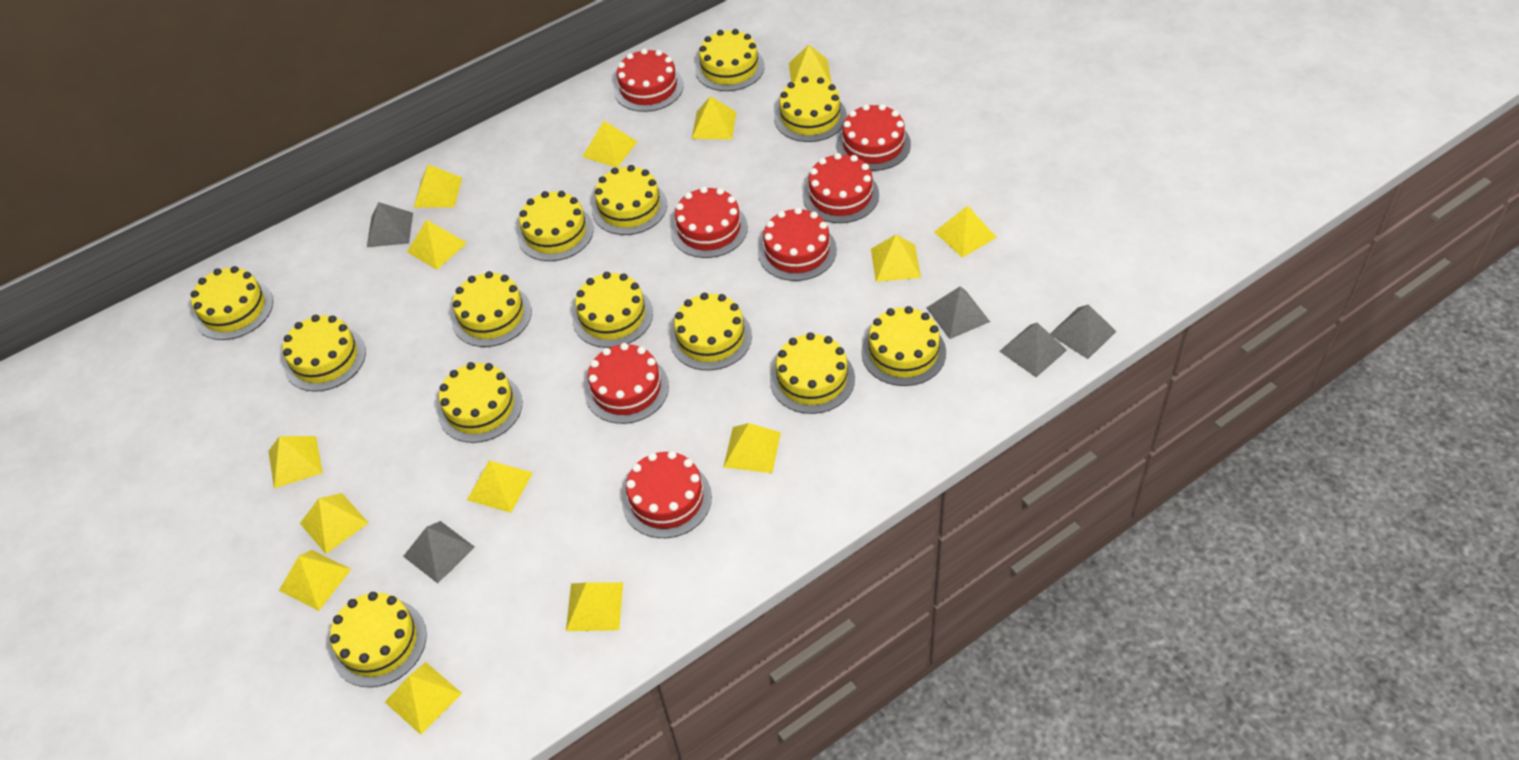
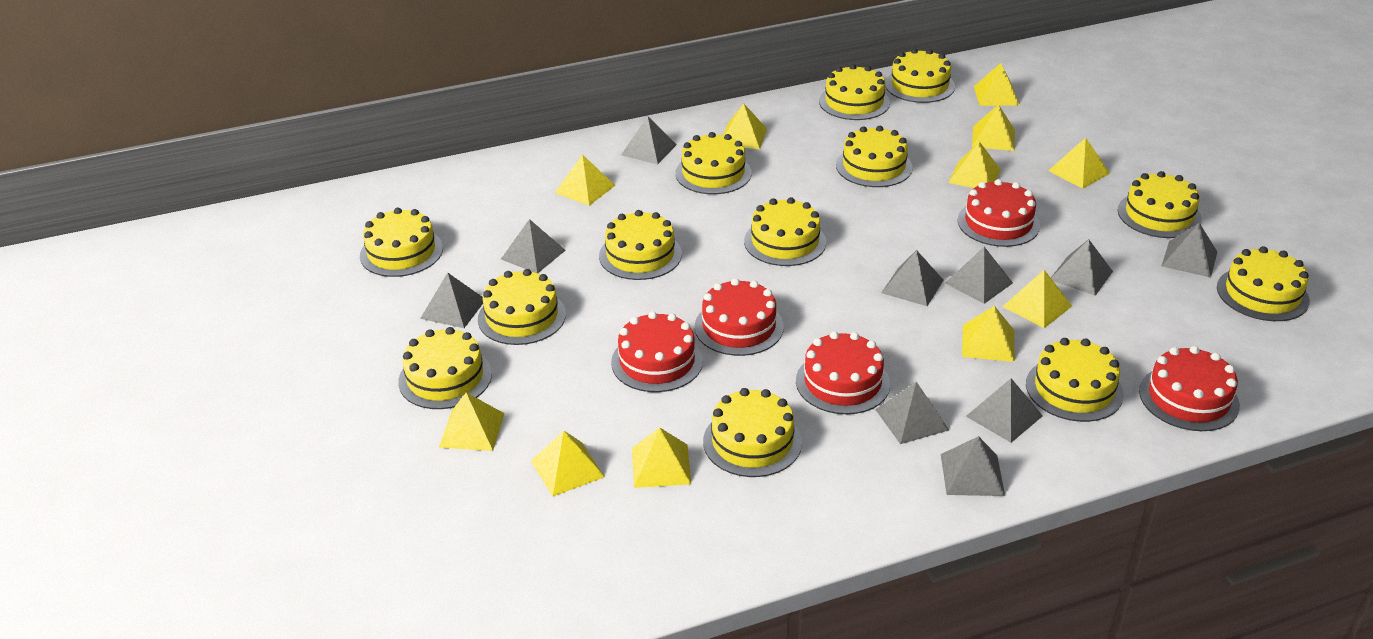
grey pyramid: [367,202,413,247] [403,521,475,583] [927,286,990,339] [999,323,1067,377] [1050,304,1117,359] = 5 -> [420,273,483,328] [501,219,566,273] [621,116,677,164] [875,382,949,444] [881,250,943,306] [941,436,1005,496] [945,247,1013,304] [966,378,1043,443] [1051,239,1113,296] [1162,223,1217,278] = 10
red cake: [585,343,669,424] [614,48,684,112] [622,451,712,538] [671,186,748,258] [758,207,837,281] [803,153,879,223] [837,104,911,171] = 7 -> [611,311,703,392] [695,278,784,356] [796,331,890,414] [957,179,1040,247] [1139,346,1240,431] = 5
yellow pyramid: [268,436,323,489] [279,550,351,611] [300,493,368,554] [385,662,462,735] [407,220,467,270] [414,164,462,208] [467,460,533,513] [566,582,623,631] [582,121,638,168] [692,96,736,140] [723,423,781,473] [789,45,832,84] [871,234,921,282] [934,206,997,258] = 14 -> [439,392,505,451] [531,431,605,496] [555,154,615,206] [632,427,691,488] [723,103,767,149] [948,142,1001,188] [962,306,1015,362] [972,104,1015,151] [974,63,1019,106] [1003,270,1072,328] [1048,138,1110,189] = 11

